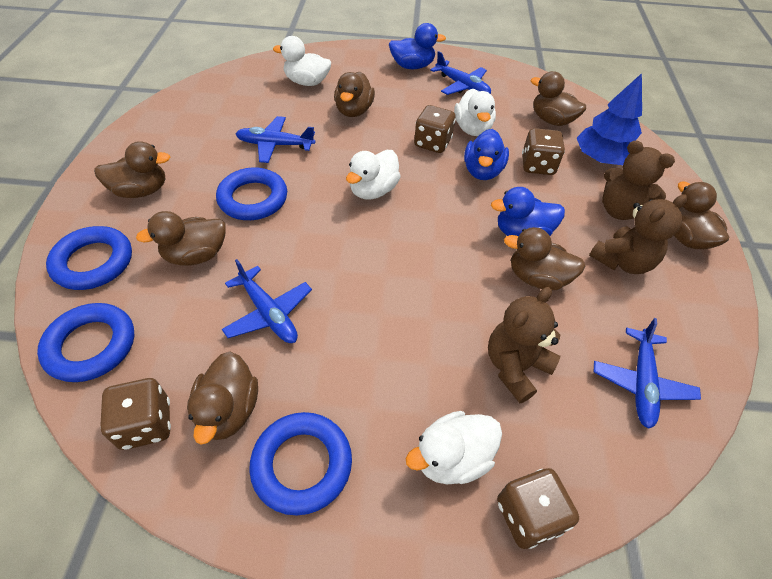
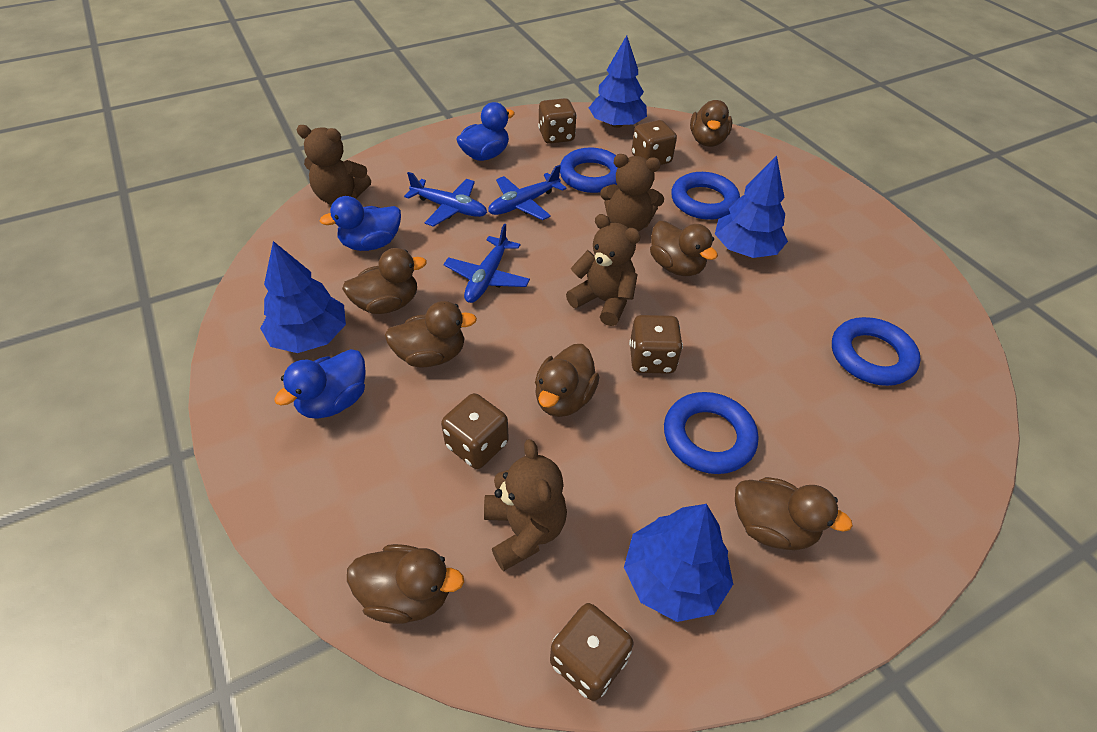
blue plane: [222,259,312,343] [236,116,315,163] [430,51,491,95] [594,318,701,429] = 4 -> [404,172,487,227] [444,224,530,303] [488,165,567,220] = 3
blue tree: [577,73,642,165] = 1 -> [260,241,346,353] [589,35,647,128] [624,504,733,622] [715,156,788,258] = 4
brown dice: [100,378,171,450] [414,105,456,153] [497,468,579,549] [522,128,565,175] = 4 -> [441,393,509,469] [538,98,577,144] [550,603,634,701] [629,315,683,374] [632,120,677,165] = 5
brown teddy bear: [488,287,560,403] [589,194,687,274] [602,140,675,220] = 3 -> [296,125,371,204] [484,439,567,571] [566,214,641,326] [600,154,664,232] = 4
white duck: [273,36,331,86] [346,150,401,200] [406,411,502,484] [454,89,496,136] = 4 -> none = 0

